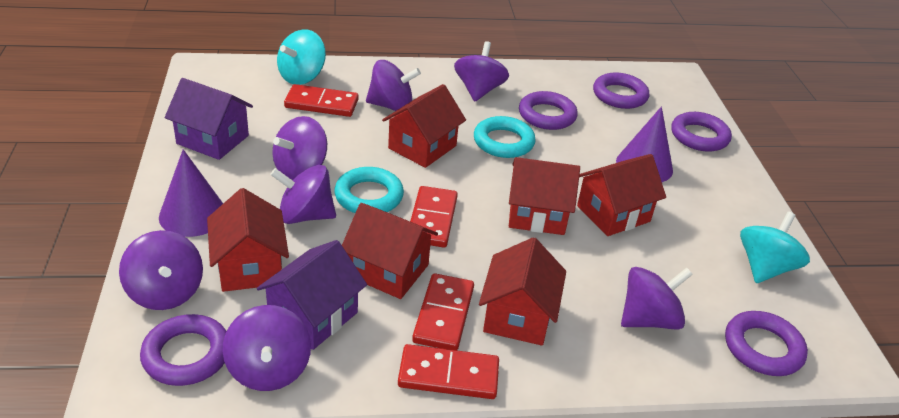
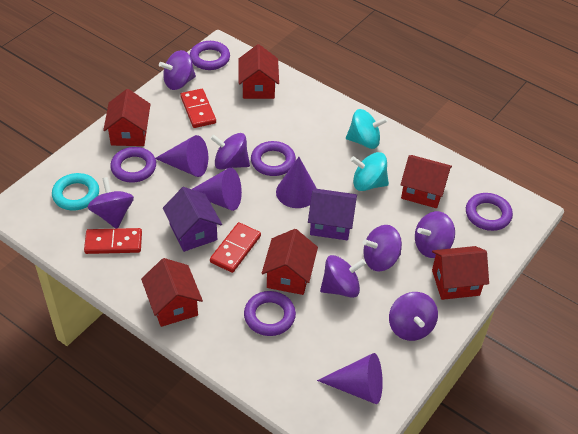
purple cone: [159,149,223,237] [616,106,673,182] = 2 -> [155,135,208,177] [192,168,242,211] [276,157,317,208] [317,353,383,404] = 4
red domino: [284,84,359,117] [398,344,499,399] [410,186,458,247] [412,273,474,350] = 4 -> [84,228,142,254] [180,89,216,128] [210,222,261,273] = 3
turquoise ring: [334,167,404,213] [474,116,536,158] = 2 -> [52,173,99,210] = 1

